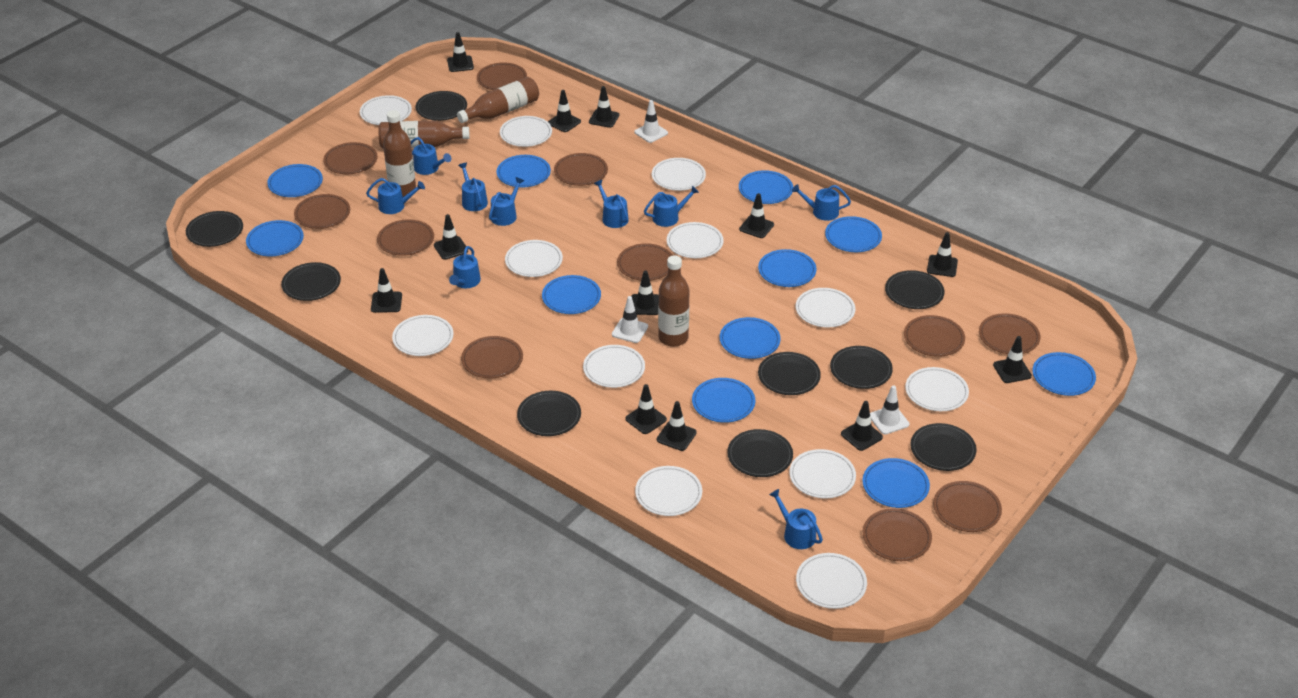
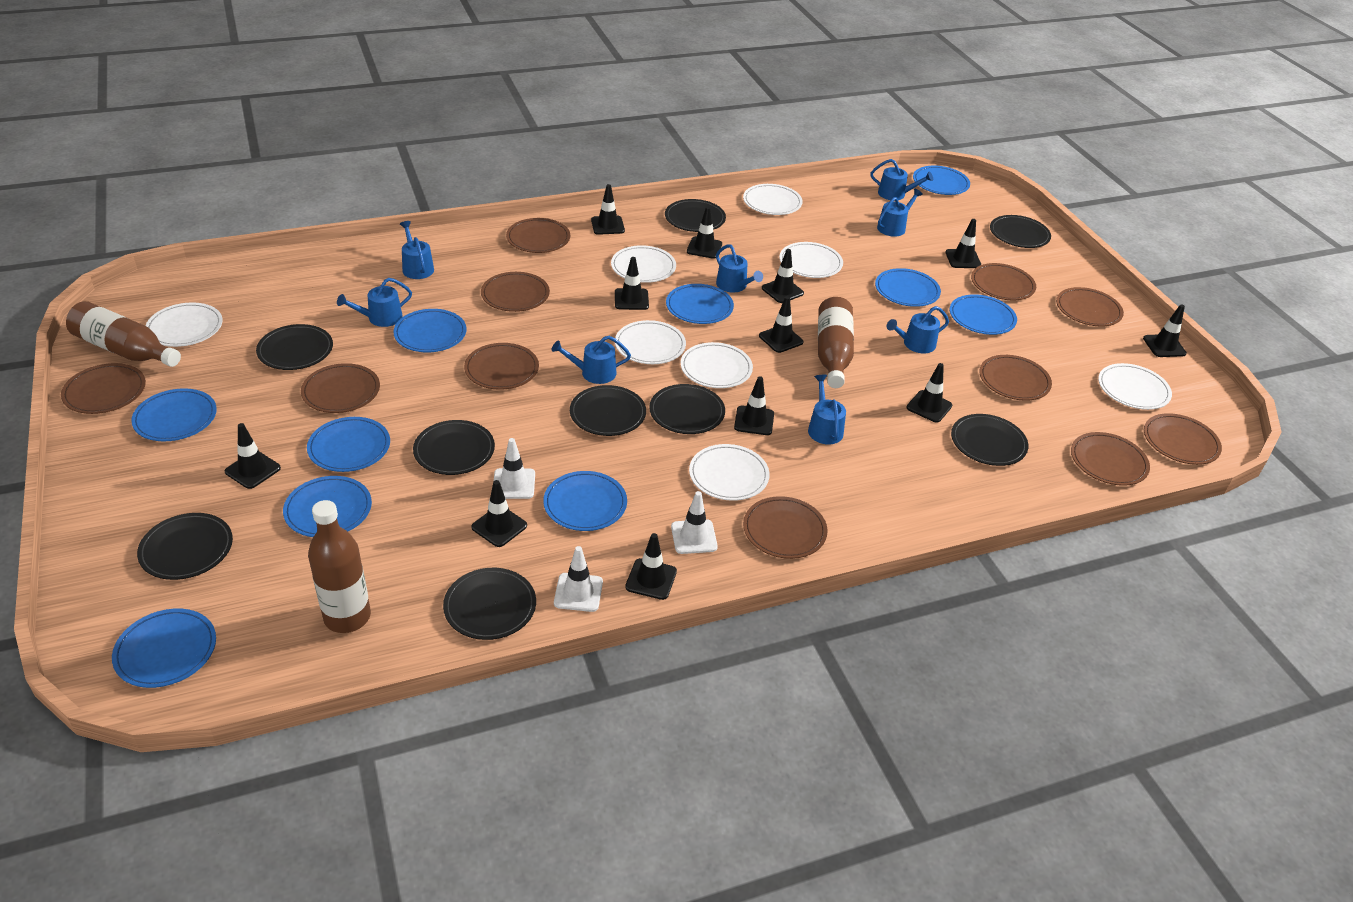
blue plate: [246,220,304,257] [267,164,323,197] [497,155,551,188] [542,275,601,314] [692,378,755,423] [719,317,781,359] [739,170,793,204] [758,249,816,287] [825,216,882,252] [862,458,930,508] [1032,352,1096,396] = 11 -> [112,609,216,688] [131,388,217,441] [283,476,372,537] [307,417,390,472] [393,309,467,352] [543,471,627,531] [666,284,734,324] [875,268,941,307] [913,166,970,195] [950,294,1017,335] = 10
blue watering can: [366,178,425,214] [411,137,451,175] [449,246,481,288] [458,163,488,211] [489,177,524,226] [594,180,629,228] [644,186,699,227] [769,489,823,549] [792,184,851,221] = 9 -> [337,278,412,327] [400,221,434,279] [552,336,631,384] [716,244,763,293] [808,375,846,444] [870,159,933,201] [877,189,923,237] [887,306,949,353] = 8
brown bottle: [379,121,470,149] [383,110,416,197] [457,77,539,123] [658,255,690,347] = 4 -> [66,301,181,367] [308,500,371,633] [818,297,854,388] = 3
white plate: [360,95,412,125] [392,315,453,356] [500,116,552,147] [505,240,563,277] [583,345,645,388] [635,466,702,516] [652,158,706,191] [667,222,724,258] [789,449,856,498] [796,288,855,328] [796,553,867,609] [905,367,969,411] = 12 -> [146,302,223,347] [611,245,676,283] [615,320,686,364] [681,342,753,388] [689,444,770,501] [743,184,803,215] [779,242,843,278] [1098,363,1172,410] = 8

